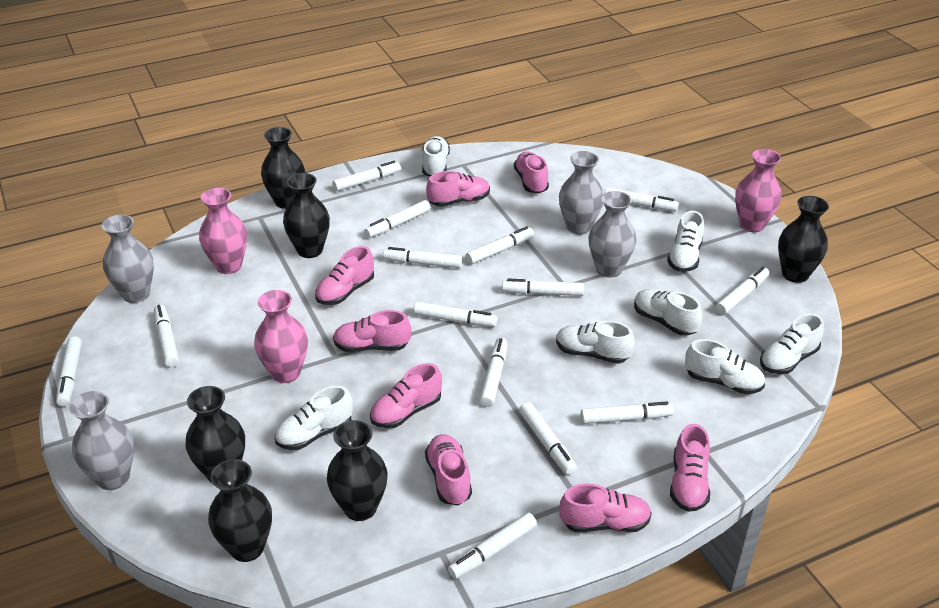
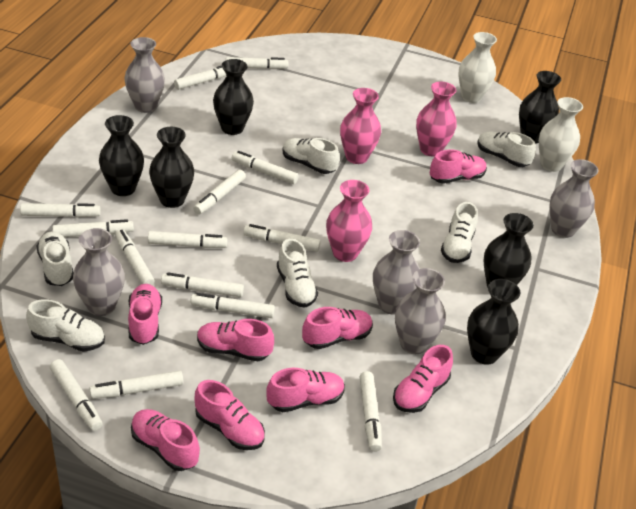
grey vase: [69,391,134,490] [102,215,154,303] [559,151,603,235] [589,191,636,278] = 4 -> [73,228,125,316] [124,37,165,113] [373,230,420,314] [395,268,446,354] [550,159,598,238] = 5
white shoe: [275,386,353,450] [422,136,450,176] [556,321,635,364] [634,289,702,336] [667,211,704,272] [685,339,765,394] [760,313,824,374] = 7 -> [26,299,105,352] [36,231,73,286] [277,239,318,308] [283,138,340,174] [441,202,478,263] [477,132,536,167] = 6
white vase: none = 0 -> [458,32,497,103] [539,97,583,172] = 2

